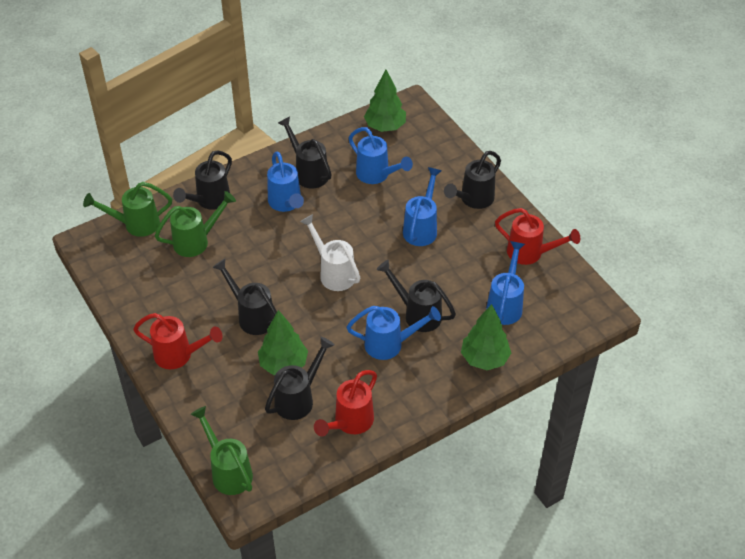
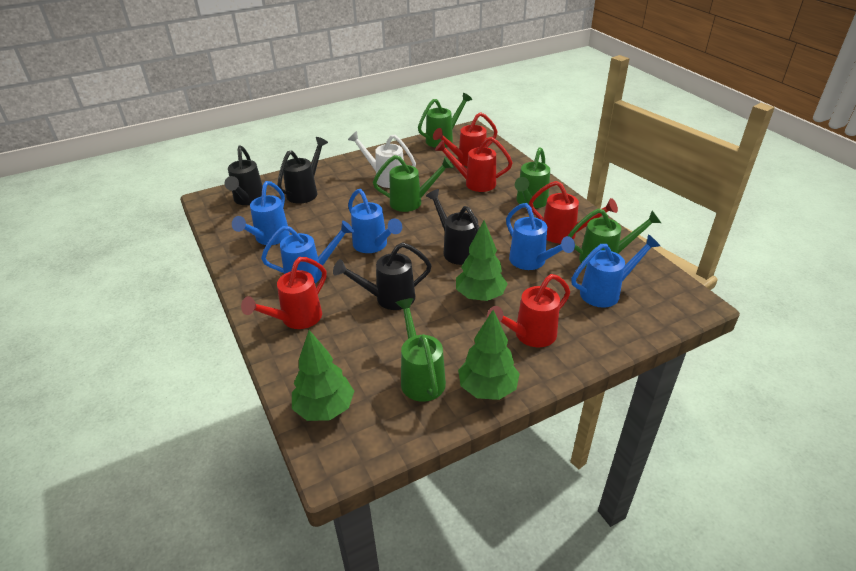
black watering can: [173,150,232,210] [212,259,277,335] [265,337,335,420] [278,116,332,189] [377,260,456,332] [444,151,501,209] = 6 -> [224,145,263,205] [277,137,328,204] [333,242,432,310] [426,189,480,265] = 4
green watering can: [83,182,172,237] [155,191,236,257] [191,406,253,495] = 3 -> [373,155,453,212] [396,298,446,402] [418,93,472,148] [515,147,550,208] [568,209,661,267] = 5
red watering can: [133,313,223,369] [314,370,377,436] [495,208,580,265] = 3 -> [241,257,327,329] [433,112,498,166] [435,137,513,192] [487,274,570,347] [529,181,618,243] = 5

